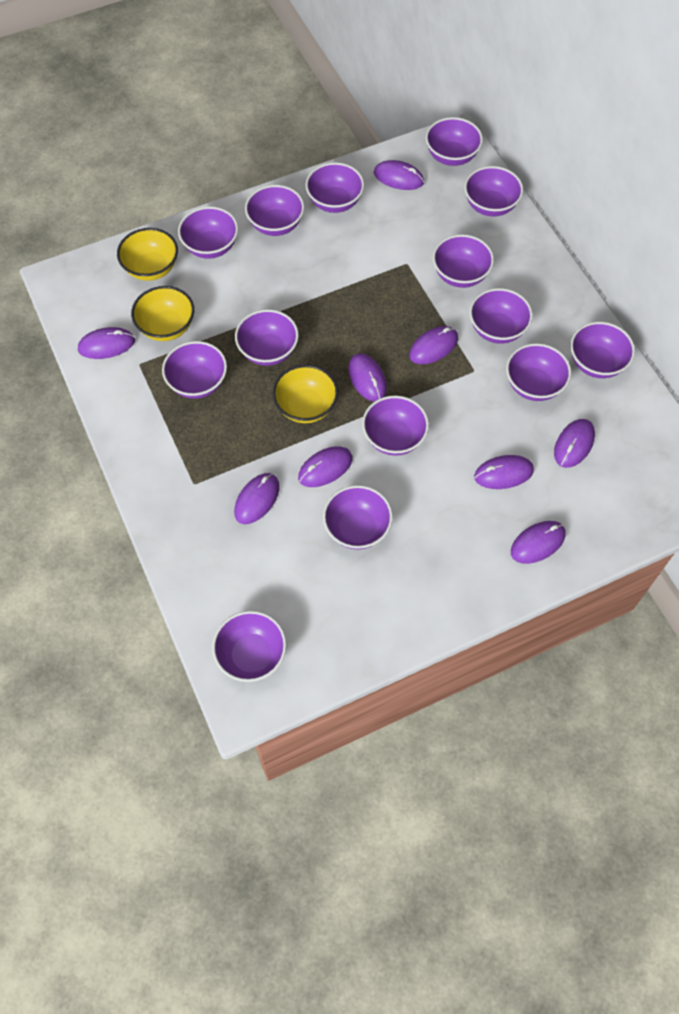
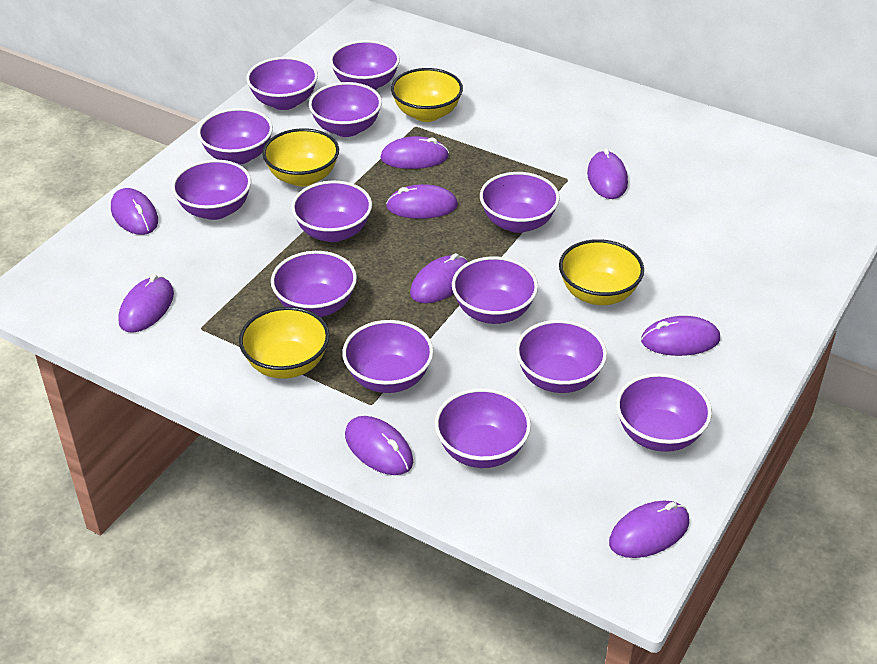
purple bowl: [162,341,227,399] [178,206,238,259] [212,611,287,682] [235,309,299,366] [245,185,304,236] [306,162,364,213] [323,485,393,550] [362,395,429,455] [426,117,483,166] [433,234,494,288] [464,166,523,217] [469,288,533,344] [506,343,571,401] [570,322,635,378] = 14 -> [172,160,251,220] [197,108,273,165] [246,57,318,110] [271,251,357,317] [291,181,372,242] [309,82,382,137] [330,40,400,90] [342,320,434,393] [435,388,531,468] [452,256,538,324] [480,172,560,233] [516,320,607,393] [616,373,712,452] = 13
yellow bowl: [117,228,178,281] [131,286,194,341] [272,365,338,423] = 3 -> [239,307,329,379] [262,128,339,187] [391,68,463,122] [559,239,644,305] = 4

